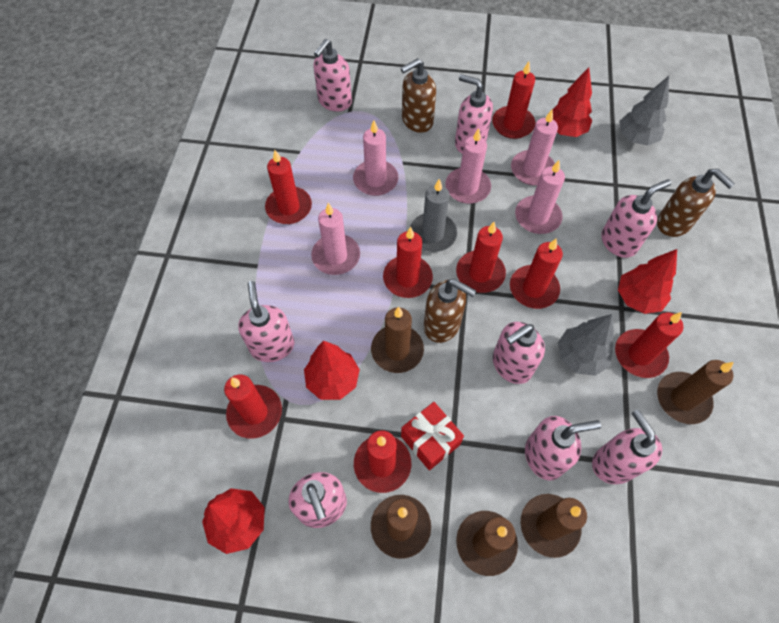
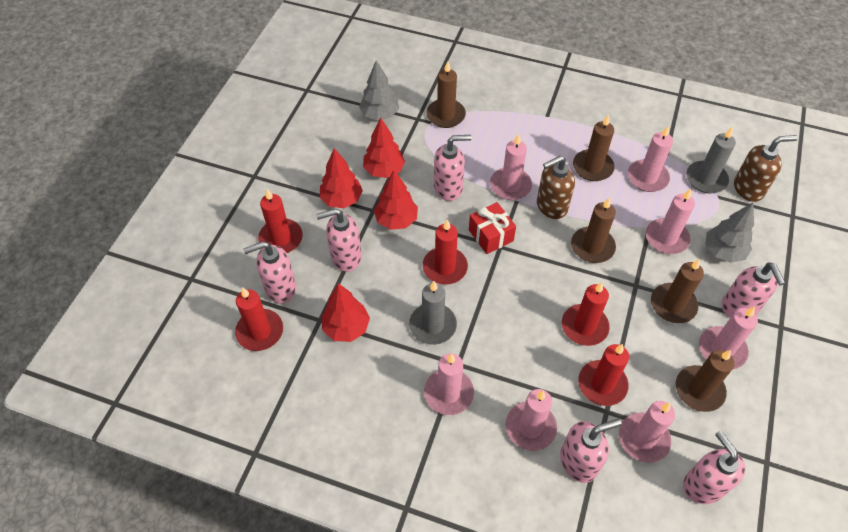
brown soap dispenser: [400,58,436,133] [424,279,476,343] [657,169,735,237] = 3 -> [537,156,575,219] [734,135,797,202] = 2
grey candle: [410,179,457,252] = 1 -> [409,281,457,345] [686,127,736,194] = 2
pink candle: [311,203,360,275] [353,121,398,196] [445,128,491,204] [511,110,558,186] [515,160,565,234] = 5 -> [424,353,474,415] [490,134,532,200] [505,389,557,451] [619,401,675,463] [628,125,673,192] [646,189,695,254] [699,306,758,369] = 7
pink soap dispenser: [238,281,294,362] [289,472,347,528] [313,39,352,112] [455,74,493,154] [493,322,545,384] [525,416,601,480] [592,409,662,484] [602,179,671,258] = 8 -> [243,241,296,303] [316,208,362,272] [434,135,472,201] [560,419,622,483] [683,431,746,504] [721,262,785,317] = 6
red candle: [224,375,282,439] [265,150,312,224] [354,430,411,493] [383,227,433,298] [456,222,506,293] [492,61,535,139] [510,238,563,309] [615,312,683,378] = 8 -> [235,287,283,351] [258,189,303,253] [423,219,468,285] [562,282,610,346] [578,344,629,406] = 5

